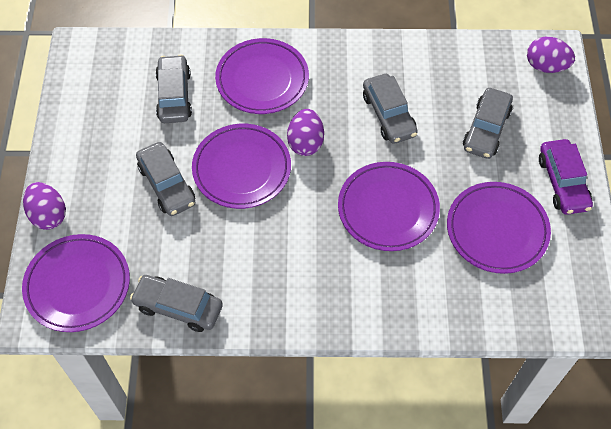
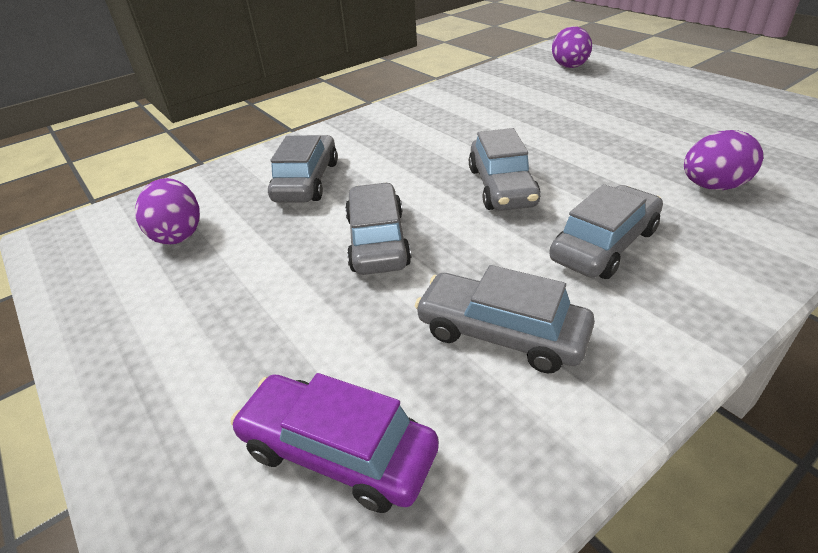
purple plate: [22,234,130,332] [192,124,291,209] [215,38,309,114] [338,162,440,251] [447,182,551,274] = 5 -> none = 0

